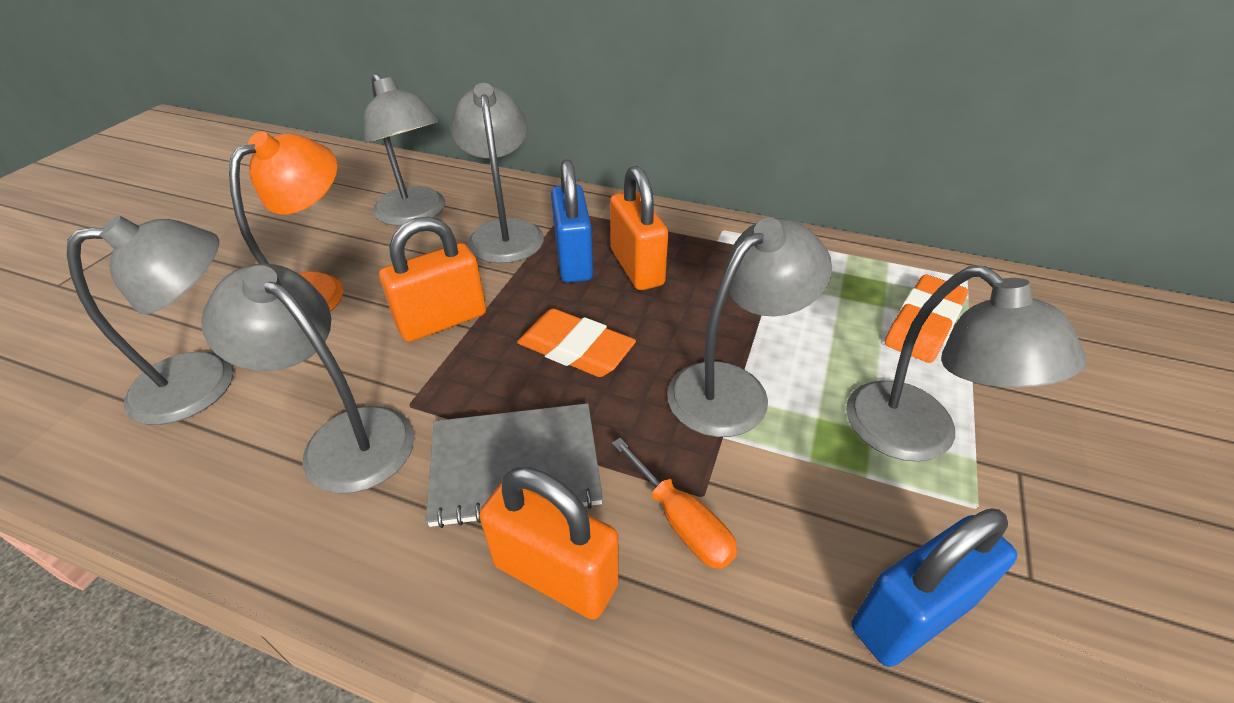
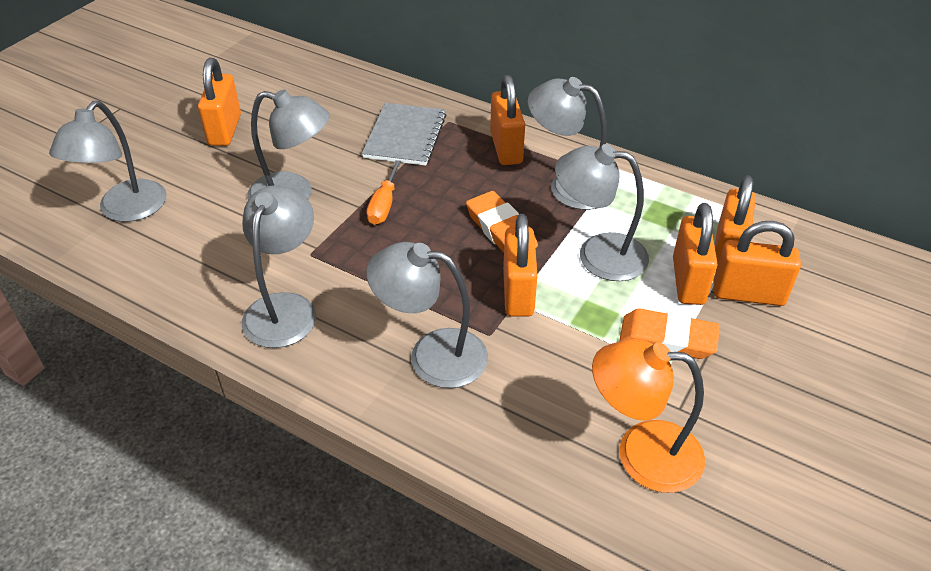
blue padlock: [551,159,593,283] [851,508,1017,667] = 2 -> none = 0
orange padlock: [379,217,486,342] [479,467,619,620] [610,166,668,290] = 3 -> [198,58,241,146] [490,75,525,165] [503,214,538,317] [673,203,718,305] [713,221,801,306] [714,175,756,270] = 6

